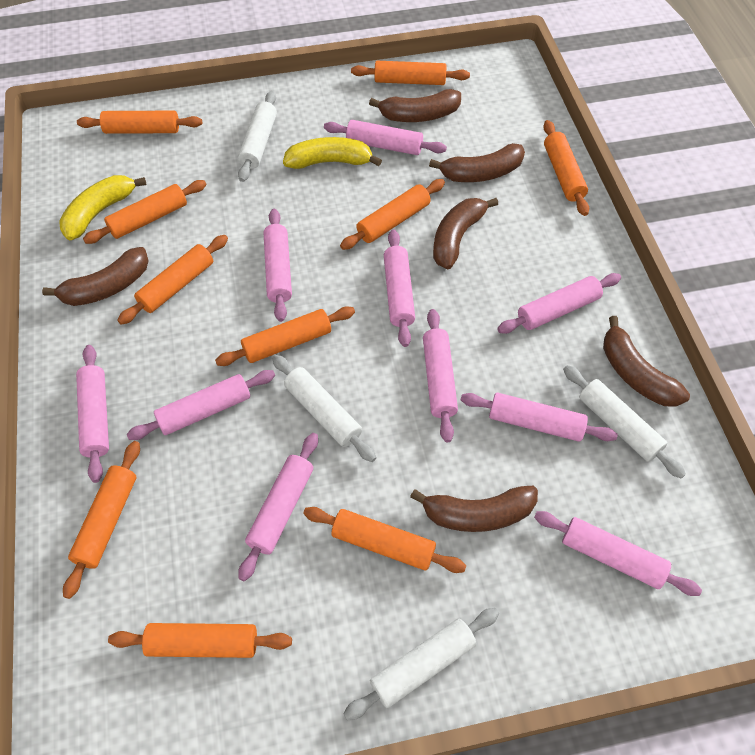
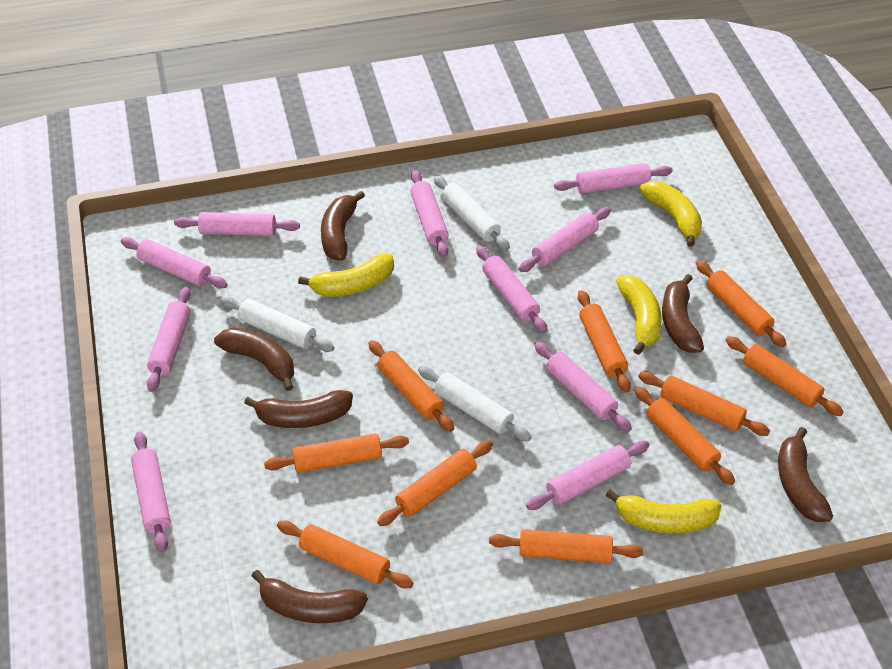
white rolling pin: [238,91,277,182] [272,355,376,462] [343,608,499,721] [563,365,686,479] = 4 -> [220,296,335,352] [418,366,532,441] [434,175,510,250] = 3
yellow banana: [59,175,147,240] [283,137,382,169] = 2 -> [298,254,394,297] [606,490,722,533] [616,275,662,355] [640,181,702,247] = 4

